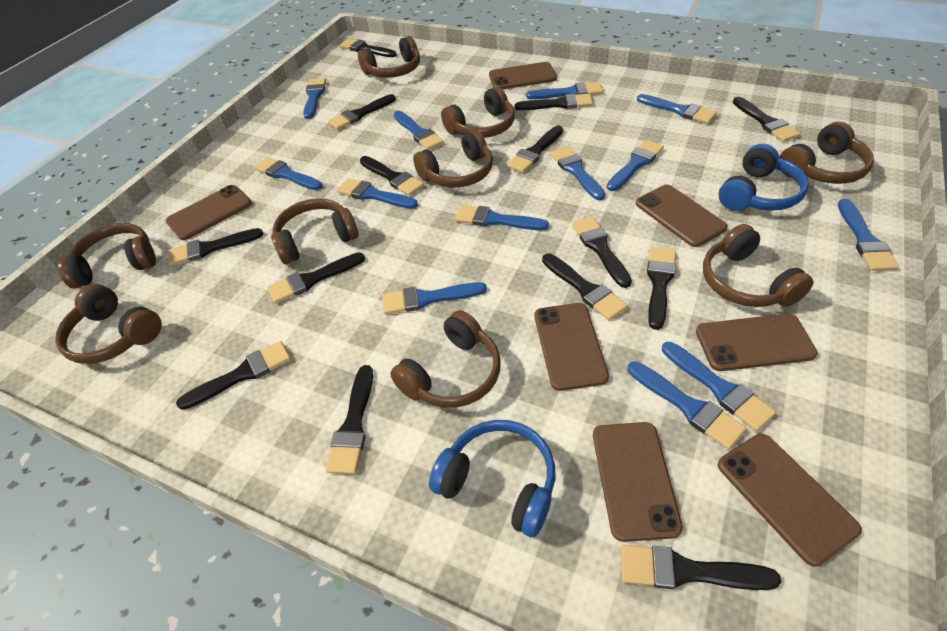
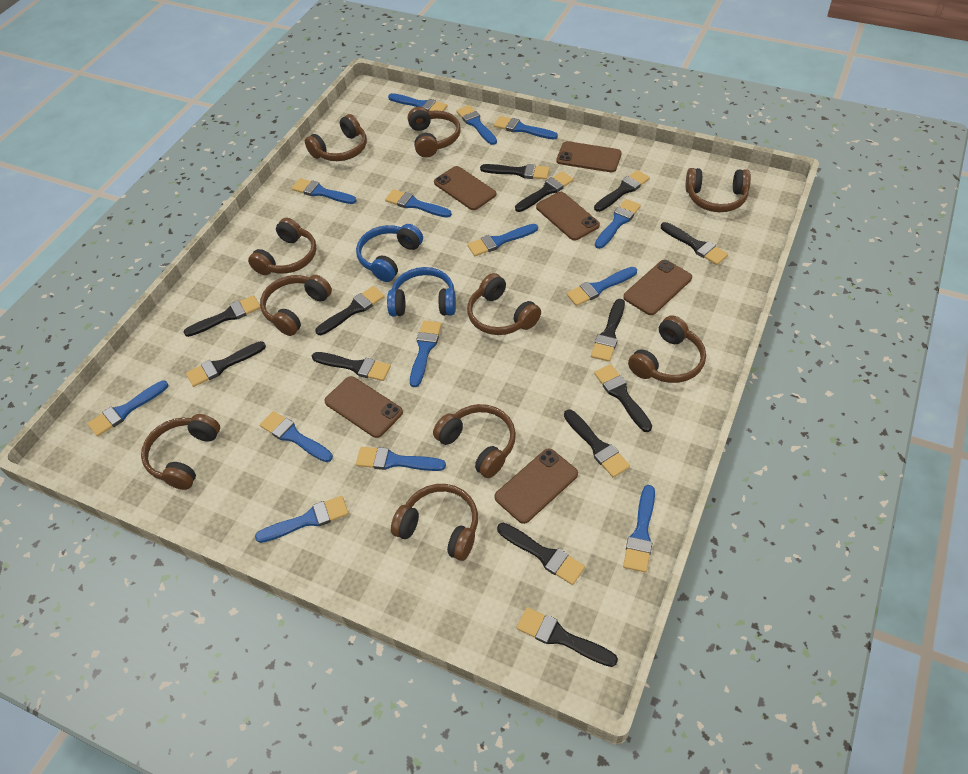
black brush: [168,228,264,266] [176,341,291,410] [267,252,365,303] [325,365,373,474] [328,94,396,130] [340,38,397,57] [360,156,424,196] [507,125,563,173] [515,94,593,110] [542,254,628,320] [572,217,632,288] [621,544,781,590] [647,247,676,330] [733,97,801,142] = 14 -> [183,295,261,337] [186,341,266,387] [312,352,391,381] [315,286,385,335] [480,164,550,180] [497,523,585,585] [515,171,573,212] [517,607,618,667] [564,410,630,478] [591,299,625,362] [594,170,650,212] [594,364,652,432] [661,222,728,265] = 13
blue brush: [254,157,322,190] [303,78,326,119] [337,178,418,209] [382,282,487,314] [394,111,444,150] [455,205,549,230] [526,82,603,99] [550,146,605,200] [607,140,664,191] [628,361,746,449] [637,94,717,124] [662,342,776,431] [838,199,899,271] = 13 -> [88,380,169,437] [255,496,349,543] [260,411,333,462] [292,178,356,204] [356,447,446,471] [385,189,452,218] [388,93,448,111] [410,321,442,387] [457,105,497,145] [467,224,538,256] [494,116,558,139] [567,267,637,306] [595,199,641,249] [623,485,655,573] = 14
brown headphones: [55,284,162,364] [57,223,156,289] [271,198,358,264] [358,36,420,78] [390,310,501,408] [413,129,493,187] [441,86,515,138] [703,224,814,307] [779,122,874,184] = 9 -> [141,414,220,490] [248,218,316,275] [260,275,332,336] [305,114,367,161] [391,484,478,561] [408,107,461,157] [433,404,516,478] [467,273,541,335] [628,315,706,383] [686,168,751,212] = 10
brown phone: [166,185,252,240] [489,62,557,89] [535,303,609,391] [593,422,683,542] [636,185,728,247] [696,313,818,371] [718,434,862,567] = 7 -> [324,376,403,438] [434,166,496,210] [494,448,578,524] [536,192,600,241] [556,141,622,172] [623,260,692,315] = 6

